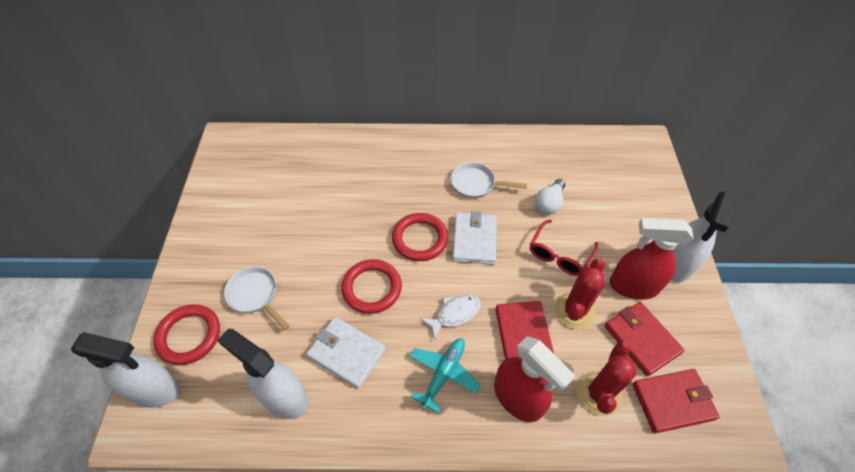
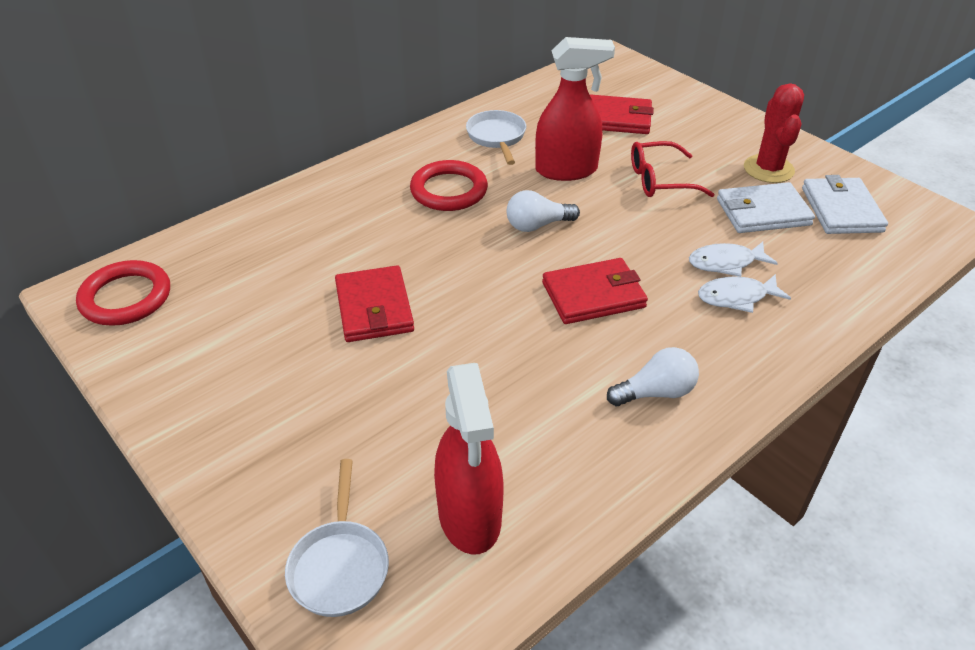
red cactus: [555,259,605,330] [577,340,637,416] = 2 -> [744,83,804,183] = 1
red ring: [153,304,220,365] [341,259,402,314] [392,213,448,261] = 3 -> [76,260,170,326] [410,160,488,211] = 2
turquoise plane: [410,339,481,413] = 1 -> none = 0
white fish: [421,294,481,339] = 1 -> [689,242,778,277] [698,274,791,313] = 2
white light bulb: [535,179,565,214] = 1 -> [507,190,580,232] [607,347,699,406] = 2
white spray bottle: [71,332,180,408] [217,329,308,419] [671,191,739,282] = 3 -> none = 0

